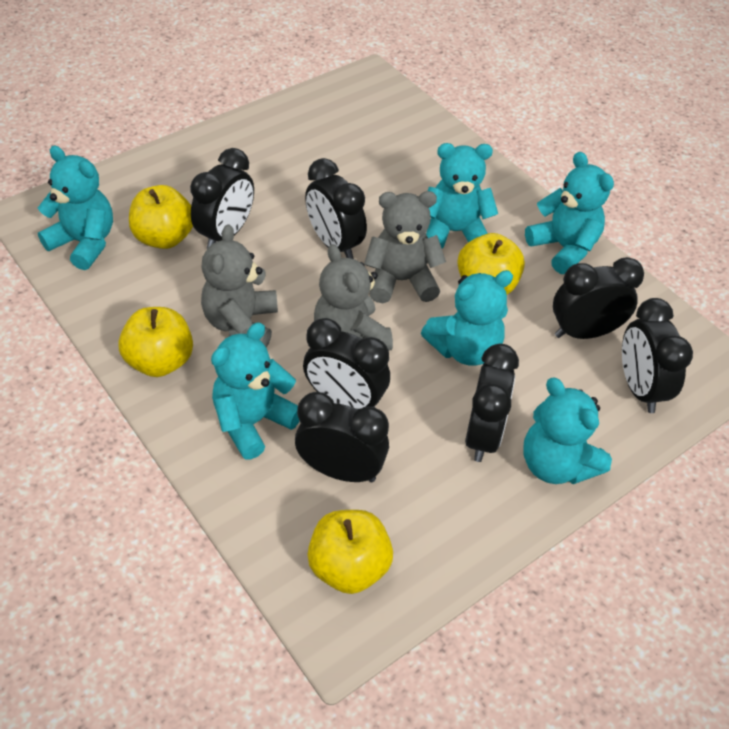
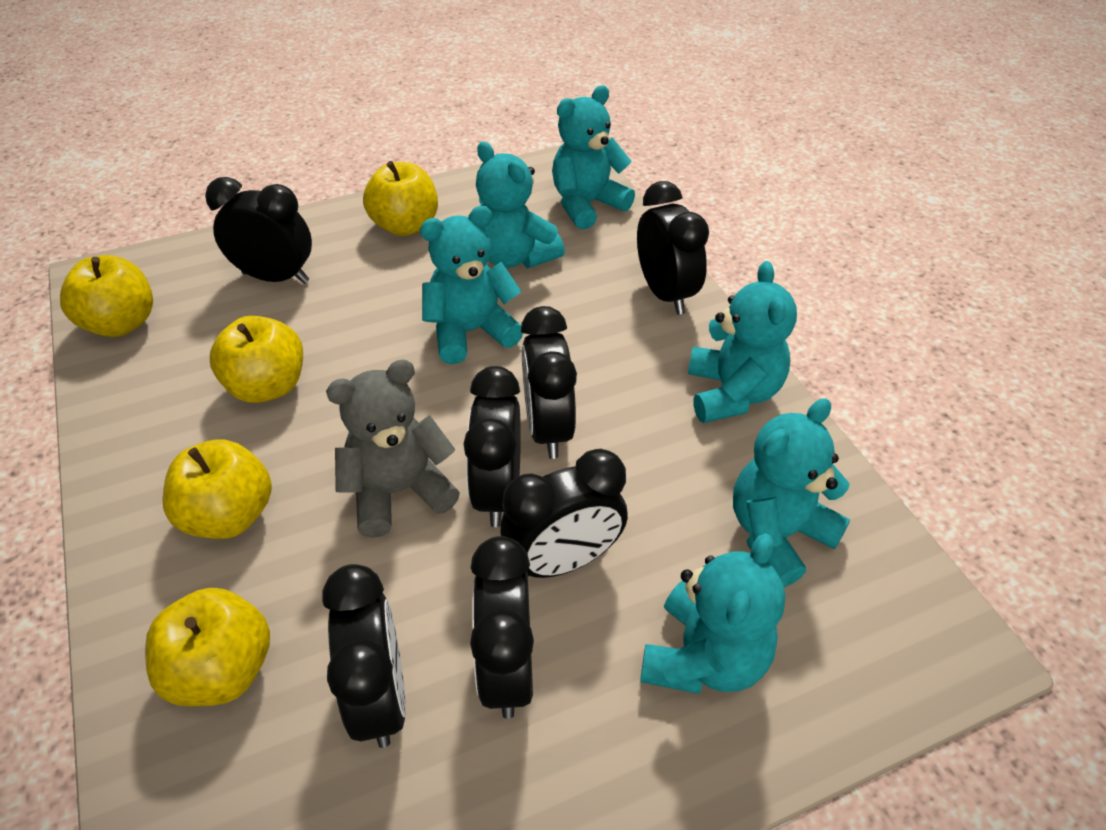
grey teddy bear: [201,224,278,347] [314,244,393,350] [364,191,446,303] = 3 -> [326,359,460,538] = 1
yellow apple: [118,307,193,377] [129,185,193,249] [307,510,393,594] [457,233,525,295] = 4 -> [60,255,153,337] [145,588,270,706] [163,439,272,539] [210,316,303,403] [363,161,438,236] = 5

